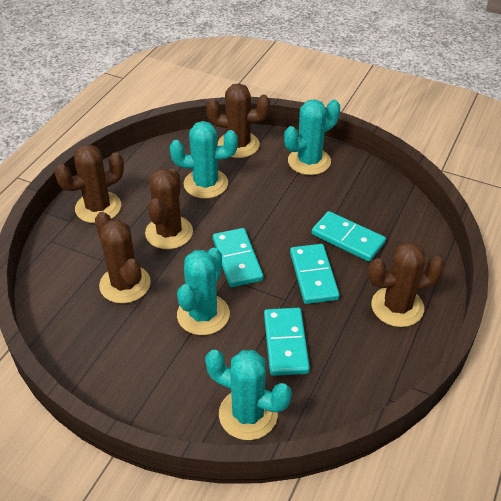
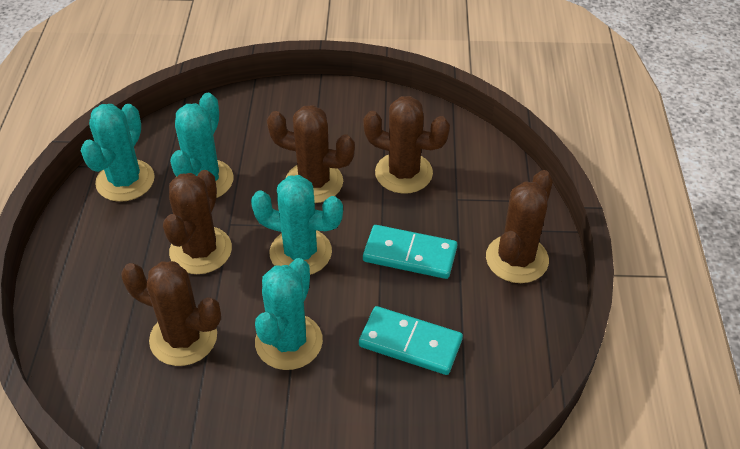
turquoise domino: [213,228,263,287] [264,308,310,376] [290,244,340,304] [312,211,386,262] = 4 -> [359,306,463,375] [363,225,458,279] = 2

